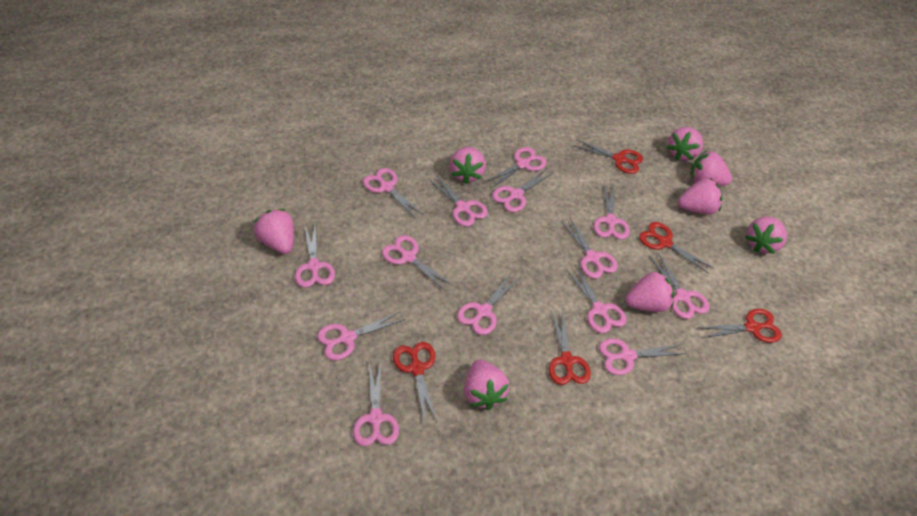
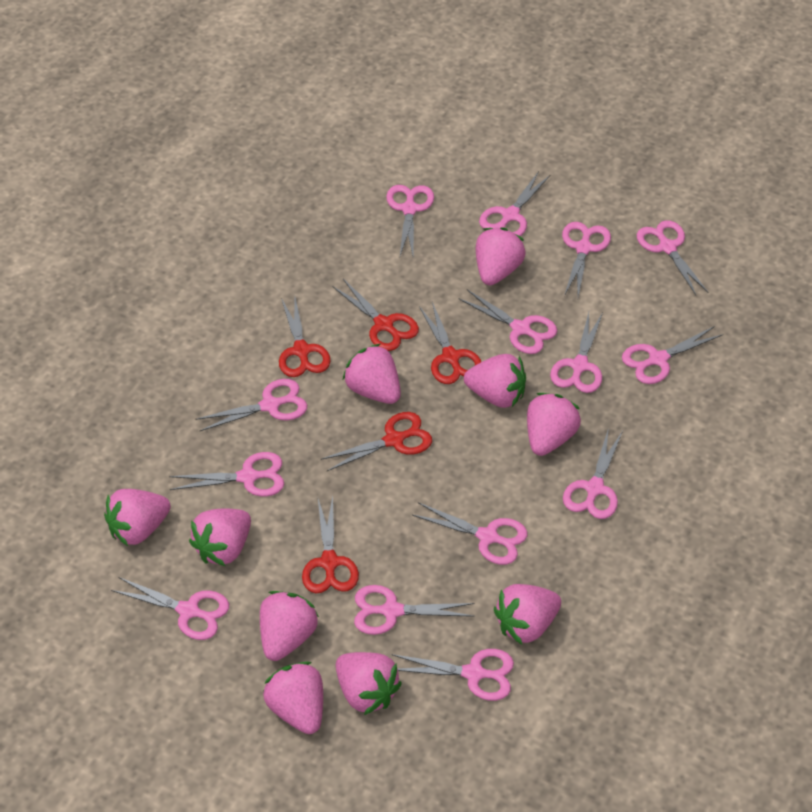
pink strawberry: [254,209,294,254] [450,147,486,184] [464,359,509,410] [625,270,674,312] [667,127,703,161] [678,178,722,215] [690,150,732,186] [745,217,787,254] = 8 -> [104,489,171,546] [189,508,251,566] [260,591,319,661] [263,662,323,734] [336,652,402,715] [343,344,401,404] [464,354,526,408] [476,227,525,285] [494,584,561,645] [527,393,581,456] = 10

